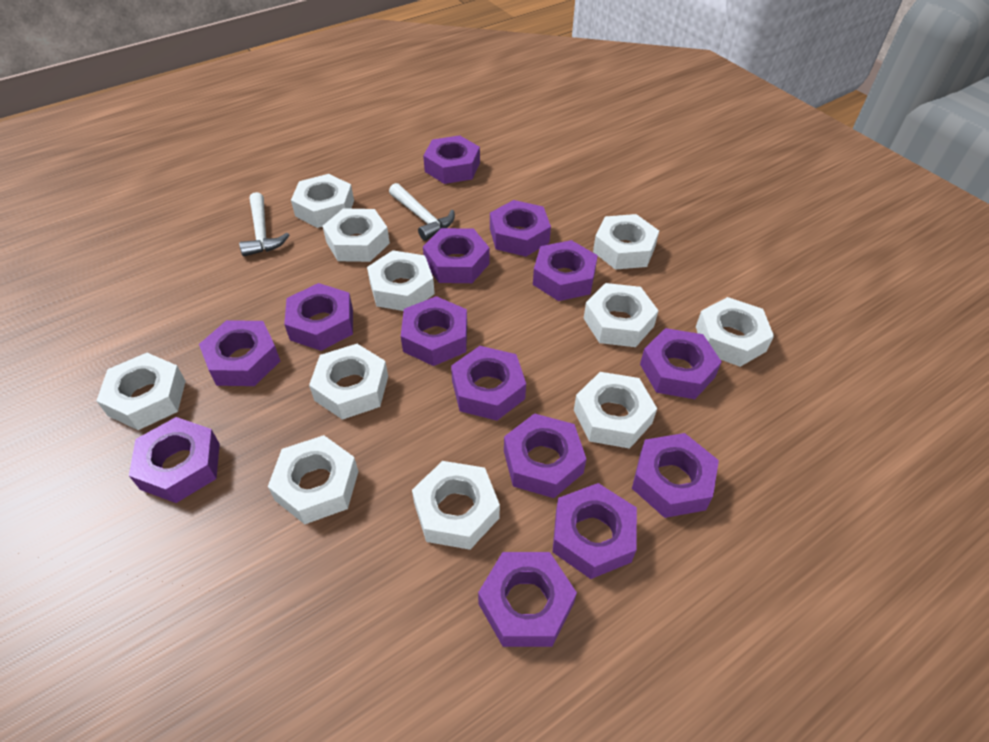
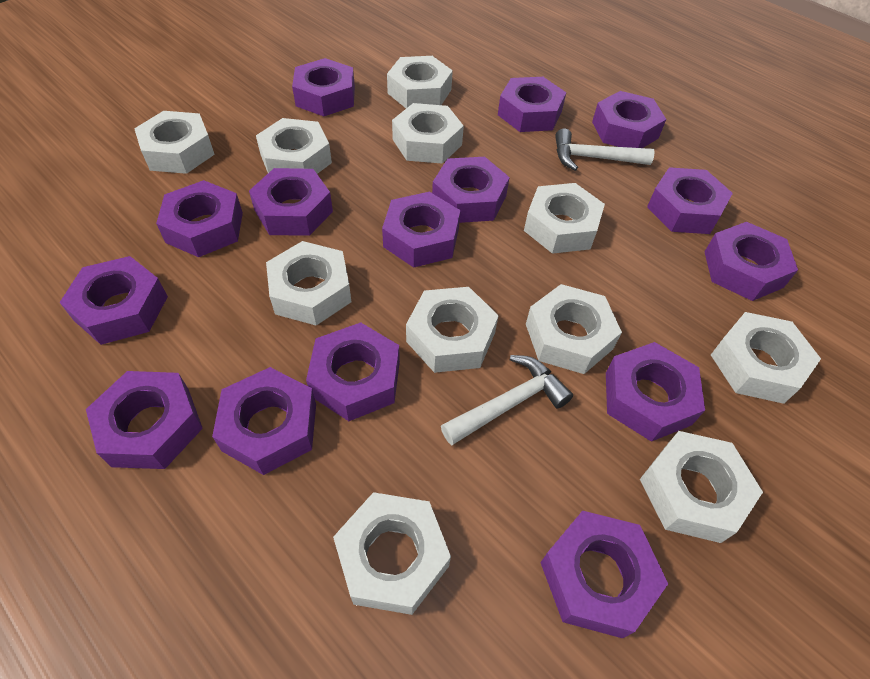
purple nut: [129,417,220,503] [199,320,280,386] [284,283,353,351] [401,296,467,366] [423,135,480,184] [423,228,490,283] [451,346,526,421] [478,552,577,647] [490,200,551,257] [504,413,586,498] [533,240,598,301] [552,483,637,579] [632,433,719,518] [640,328,722,399] = 14 -> [59,256,168,345] [86,371,203,469] [156,180,243,257] [212,367,316,475] [249,168,333,236] [292,58,355,116] [306,322,400,421] [382,192,460,268] [432,157,510,223] [498,77,566,132] [540,511,668,638] [592,91,666,148] [606,342,705,442] [647,167,733,234] [704,222,798,301] = 15

